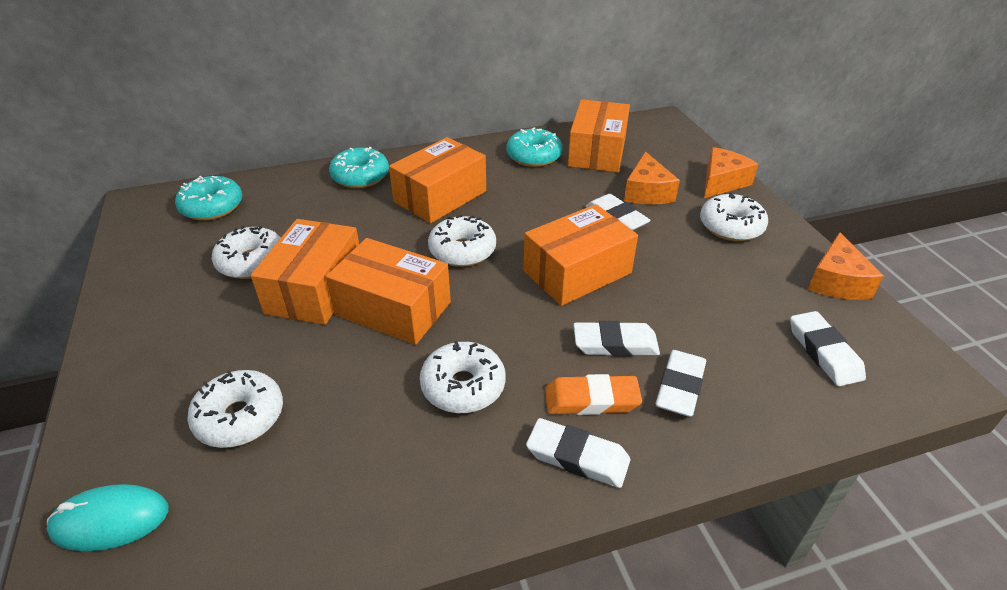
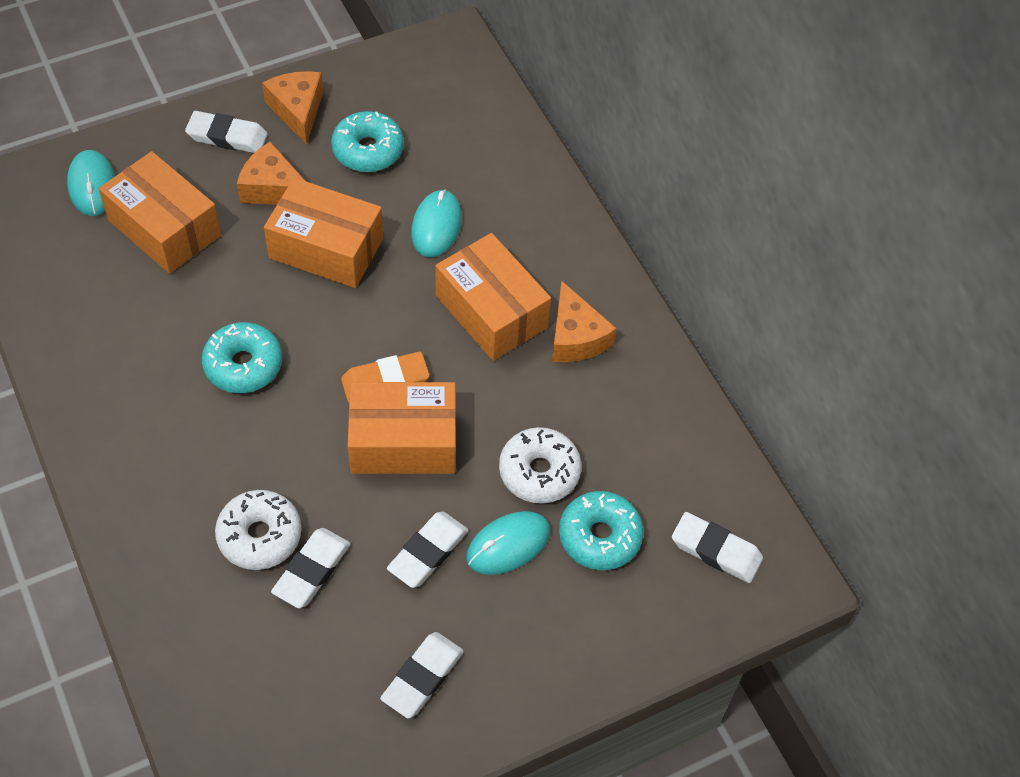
orange box: [250,219,359,325] [326,238,451,345] [389,137,486,223] [524,204,638,306] [568,99,630,172] = 5 -> [99,151,221,274] [264,178,383,288] [348,382,456,474] [435,233,551,361] = 4
turquoise mouse: [47,484,169,551] = 1 -> [67,150,115,216] [411,189,462,257] [466,511,550,575] = 3
white donut: [187,370,283,448] [212,226,281,279] [420,341,506,413] [428,215,496,267] [700,192,768,241] = 5 -> [215,490,302,570] [499,427,582,504] = 2

